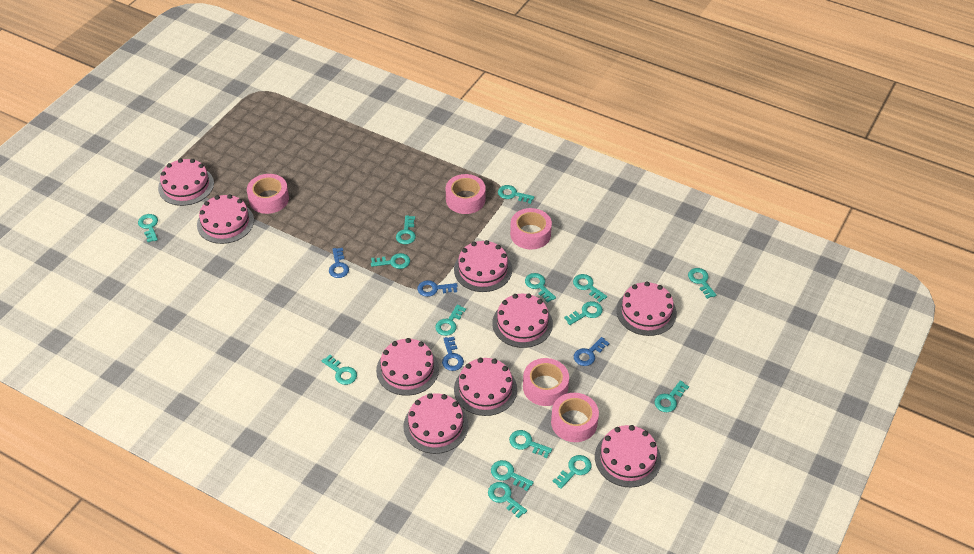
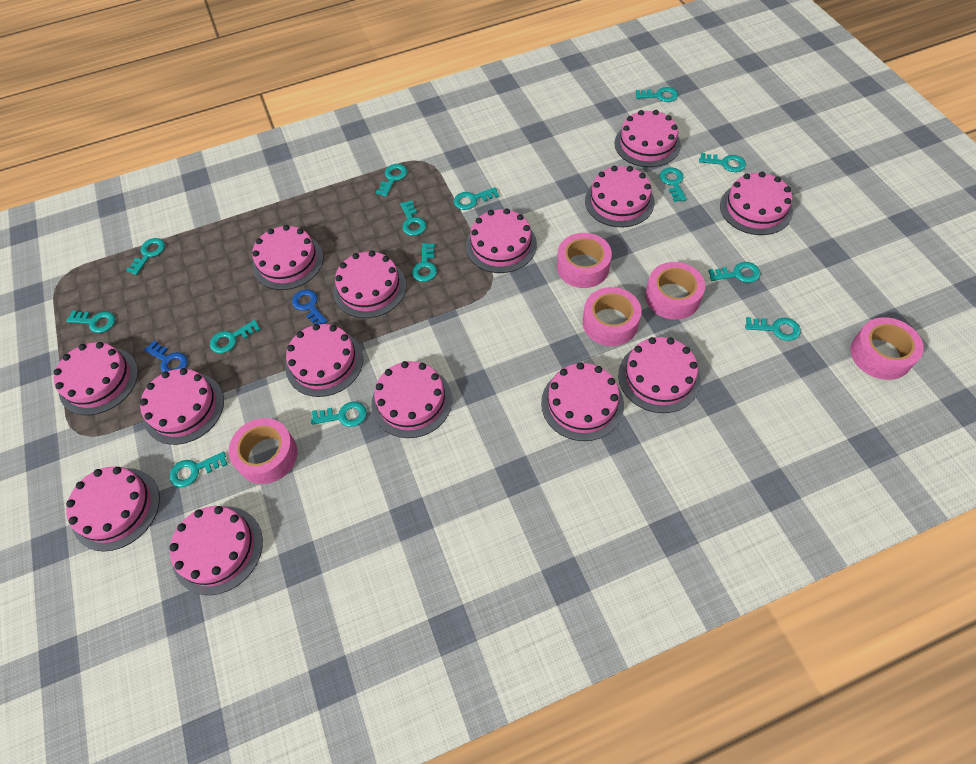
blue key: [329,248,349,278] [417,280,458,297] [442,337,464,371] [574,337,609,366] = 4 -> [144,341,188,372] [292,289,328,325] = 2
pink cake: [158,158,214,206] [197,194,254,244] [376,338,439,396] [404,393,468,454] [454,240,512,292] [454,358,517,416] [492,293,553,348] [595,425,661,487] [616,281,677,336] = 9 -> [54,342,138,415] [66,466,160,551] [140,368,224,445] [169,506,263,595] [252,225,323,290] [285,324,363,397] [333,251,406,318] [371,361,452,438] [466,208,537,273] [541,362,624,441] [585,166,655,227] [614,110,681,167] [618,337,701,413] [720,172,793,235] = 14
turquoise key: [138,214,158,242] [322,355,357,385] [371,253,410,269] [396,215,416,244] [435,304,466,336] [488,482,527,518] [491,460,534,491] [498,185,535,204] [509,430,552,458] [525,273,556,303] [553,455,592,489] [564,301,603,325] [573,274,607,302] [655,380,689,412] [688,268,716,299] = 15 -> [66,311,115,333] [126,238,165,275] [169,451,227,487] [210,320,261,353] [311,401,367,427] [376,164,407,197] [400,200,426,236] [412,243,437,282] [454,187,499,210] [636,87,678,102] [660,167,687,202] [699,153,746,172] [708,262,761,283] [745,317,801,341] = 14

